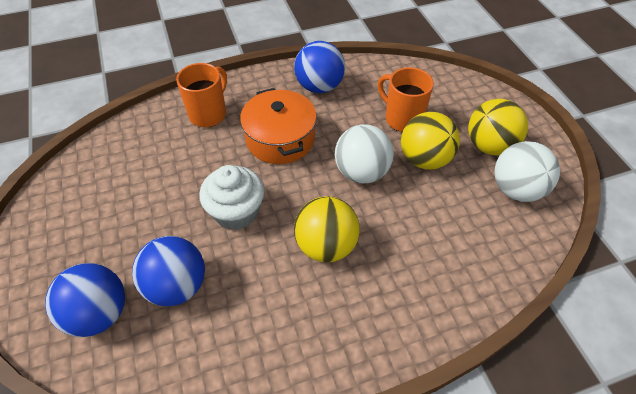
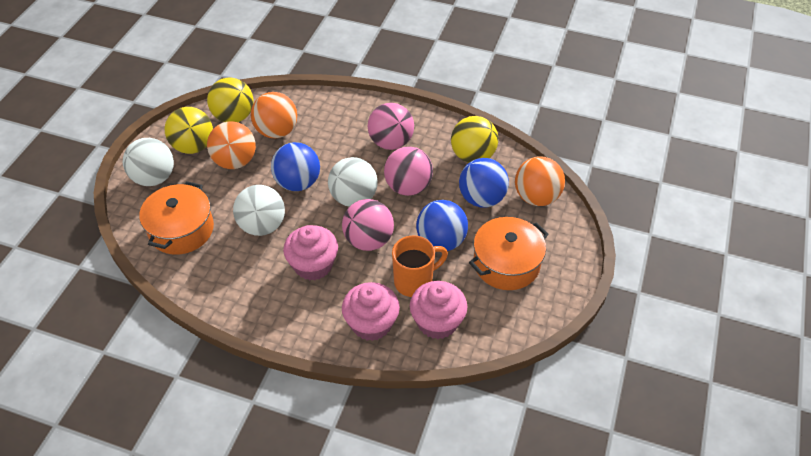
orange ball: none = 0 -> [207,121,256,169] [251,92,297,138] [515,156,565,206] = 3
orange mug: [176,63,227,127] [378,67,434,132] = 2 -> [392,235,448,297] = 1
orange pot: [240,88,317,164] = 1 -> [139,181,214,255] [469,217,549,290] = 2
pink ball: none = 0 -> [342,199,394,251] [368,103,414,150] [384,146,433,196] = 3
pink cupcake: none = 0 -> [283,225,338,281] [342,282,400,341] [410,281,468,339] = 3
white ball: [335,124,394,183] [494,141,560,202] = 2 -> [123,138,174,186] [233,185,285,236] [328,157,378,207] = 3
white cupcake: [199,165,264,230] = 1 -> none = 0

